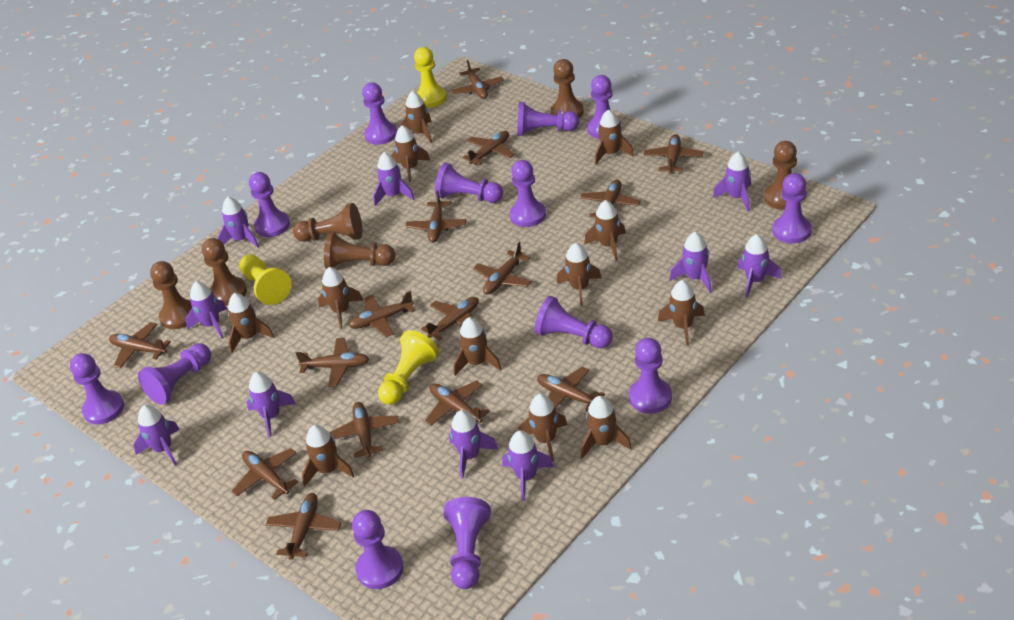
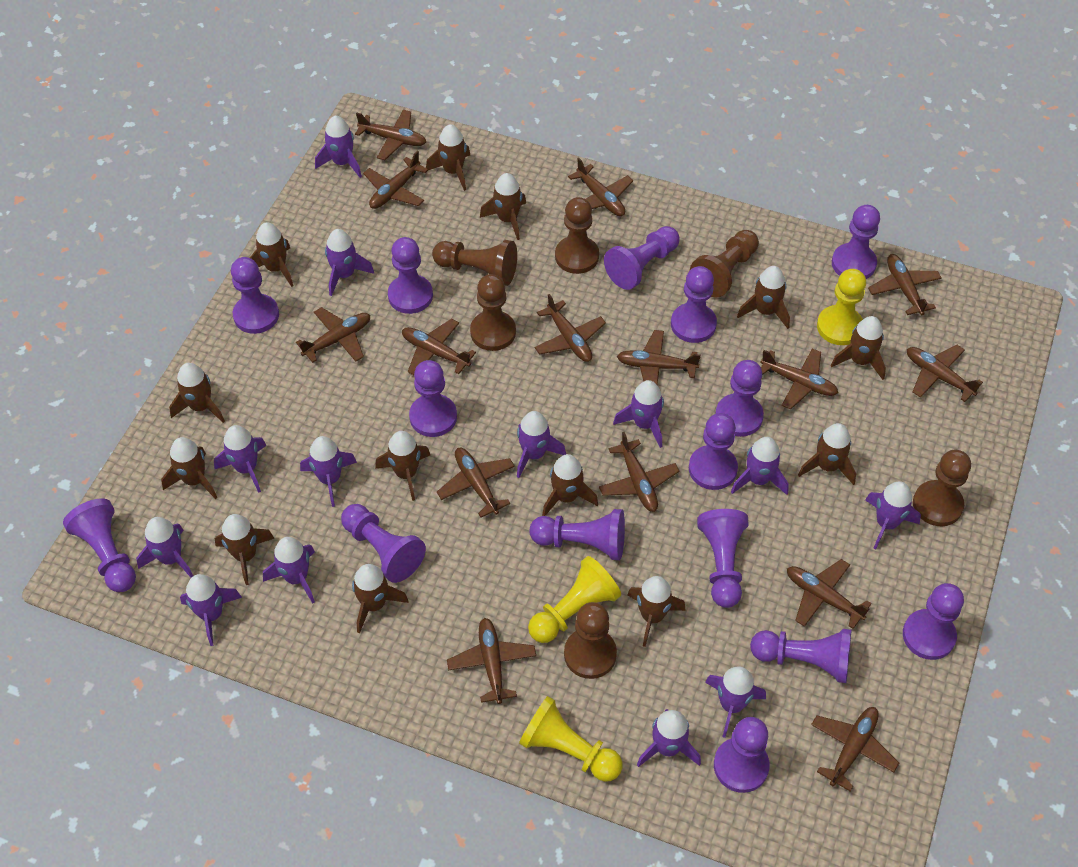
brown rocket: [228,293,274,353] [302,425,354,487] [318,267,363,329] [391,125,430,182] [399,91,432,143] [453,317,501,376] [518,394,567,462] [557,242,602,306] [581,396,632,458] [584,200,626,261] [595,109,634,165] [658,280,705,346] = 12 -> [161,437,217,499] [169,363,225,423] [215,514,275,585] [250,222,294,287] [352,564,409,633] [375,431,430,501] [426,124,470,191] [480,173,526,240] [542,454,598,516] [627,576,686,647] [737,266,790,329] [798,423,856,485] [831,316,886,380] = 13
purple pawn: [70,353,124,425] [138,343,211,405] [249,172,290,237] [352,510,404,589] [362,83,397,145] [435,163,503,203] [444,497,491,589] [510,160,546,227] [517,102,580,136] [535,296,613,349] [587,75,621,139] [629,338,672,414] [772,173,812,244] = 13 -> [63,498,136,592] [231,257,279,334] [341,504,426,583] [388,237,433,314] [409,360,457,437] [530,509,625,560] [604,226,680,290] [671,266,717,343] [689,413,738,490] [697,509,749,608] [714,717,770,793] [715,360,764,437] [750,629,851,683] [832,205,880,279] [903,583,964,660] = 15
purple rocket: [133,405,180,465] [185,281,227,339] [218,197,259,248] [247,372,296,437] [373,152,414,206] [449,410,498,479] [502,430,554,501] [669,232,712,293] [713,152,751,211] [738,234,782,298] = 10 -> [136,517,193,578] [180,574,242,646] [214,425,267,493] [263,537,315,604] [300,436,357,507] [315,116,362,178] [325,229,374,296] [517,411,566,478] [613,380,664,448] [637,709,701,767] [705,666,766,738] [731,437,789,495] [865,481,921,550] = 13

